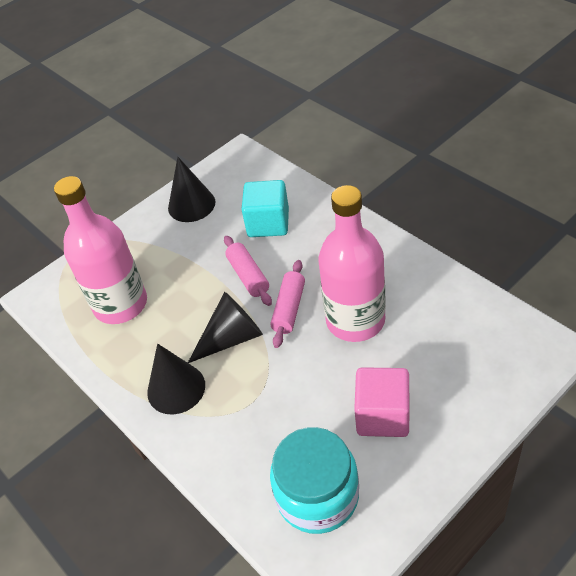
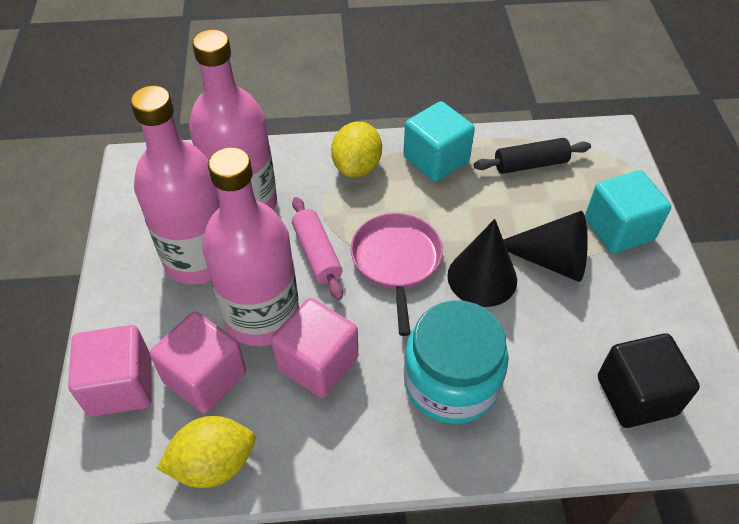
black cone: [147,344,205,414] [168,157,216,222] [188,292,263,363] = 3 -> [447,219,517,307] [503,211,588,282] = 2
black cube: none = 0 -> [598,333,700,428] = 1
black rolling pin: none = 0 -> [474,138,591,174] = 1
pink bottle: [54,176,147,324] [318,185,386,342] = 2 -> [130,86,220,284] [189,30,277,210] [202,147,299,346] = 3
pink cube: [354,367,410,437] = 1 -> [68,325,152,417] [150,311,246,413] [271,298,358,398] = 3
pink pan: none = 0 -> [351,213,443,336] = 1
pink rolling pin: [224,236,272,306] [270,260,305,348] = 2 -> [292,197,343,300] = 1
turquoise cube: [241,180,289,237] = 1 -> [403,101,475,182] [585,170,671,254] = 2
yellow lemon: none = 0 -> [157,416,255,488] [331,121,382,177] = 2

